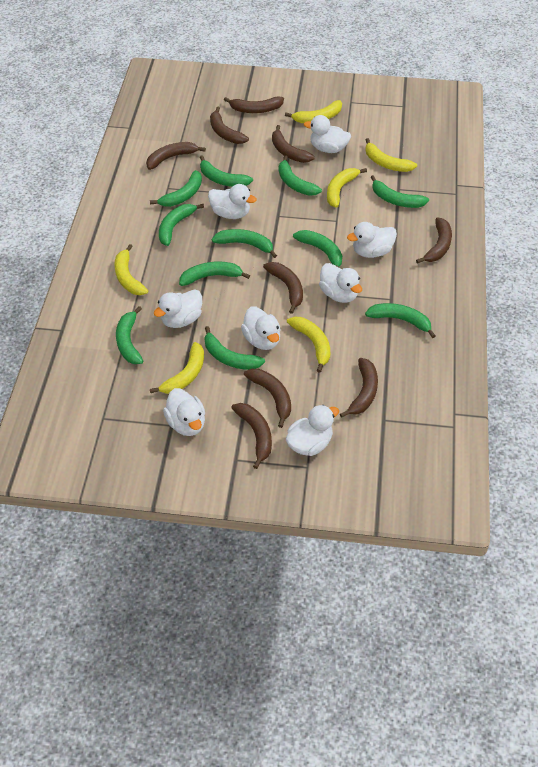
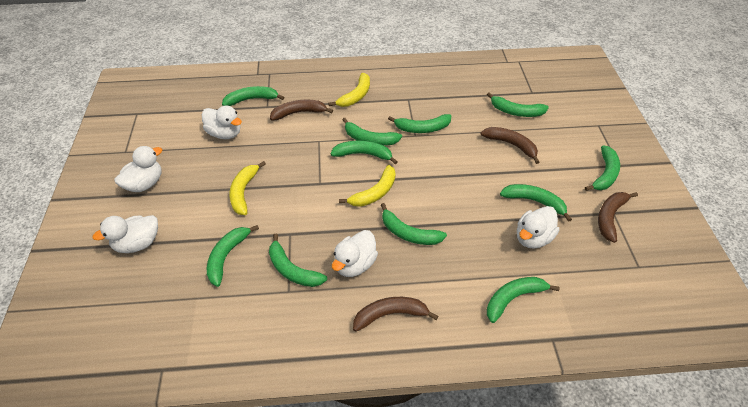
brown banana: [146,142,206,170] [210,106,249,144] [224,96,284,113] [231,403,272,469] [244,369,291,428] [263,262,303,314] [272,125,315,163] [340,358,378,418] [416,217,452,264] = 9 -> [270,99,333,121] [353,297,438,332] [480,127,539,164] [598,192,638,243] = 4
white duck: [154,289,202,328] [163,388,205,436] [208,184,257,219] [241,306,281,350] [286,405,339,456] [304,115,351,153] [319,263,362,303] [347,222,397,258] = 8 -> [92,215,158,253] [114,146,162,192] [202,105,242,139] [332,230,378,277] [517,206,559,248] = 5
yellow banana: [114,244,148,295] [150,342,204,394] [285,100,342,123] [287,317,330,373] [327,168,367,208] [365,138,417,172] = 6 -> [230,161,266,215] [329,73,370,107] [339,165,396,207] = 3

